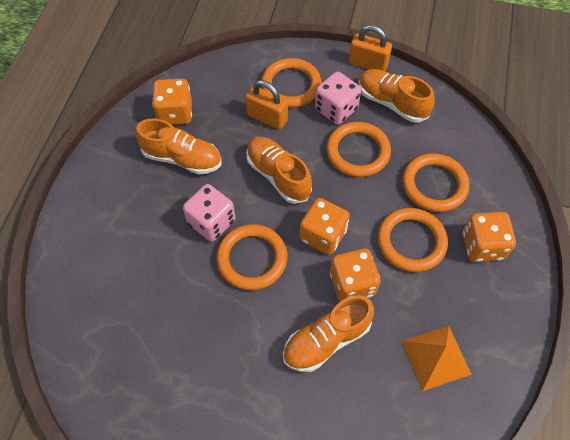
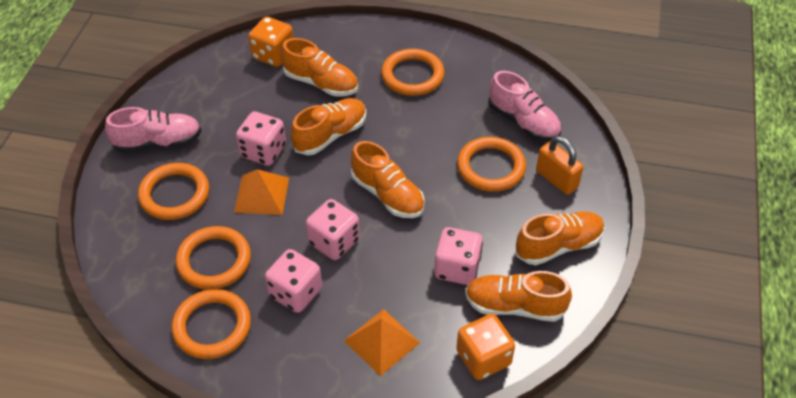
orange dice: [152,79,192,125] [300,198,350,255] [330,249,380,302] [463,212,516,262] = 4 -> [248,17,293,67] [456,314,515,380] = 2
orange padlock: [246,80,288,130] [349,25,392,71] = 2 -> [536,136,583,195] = 1
orange pyramid: [402,326,472,391] = 1 -> [234,169,289,215] [344,309,420,376] = 2
orange shoe: [136,119,222,175] [246,137,312,204] [283,295,374,372] [358,69,435,123] = 4 -> [281,38,358,96] [291,98,366,155] [351,141,425,218] [465,271,572,322] [516,211,605,265] = 5
pink dice: [183,184,235,242] [315,72,361,125] = 2 -> [236,111,286,166] [265,249,322,313] [306,199,360,260] [434,227,483,285] = 4
pink shoe: none = 0 -> [105,107,201,153] [488,71,561,141] = 2

